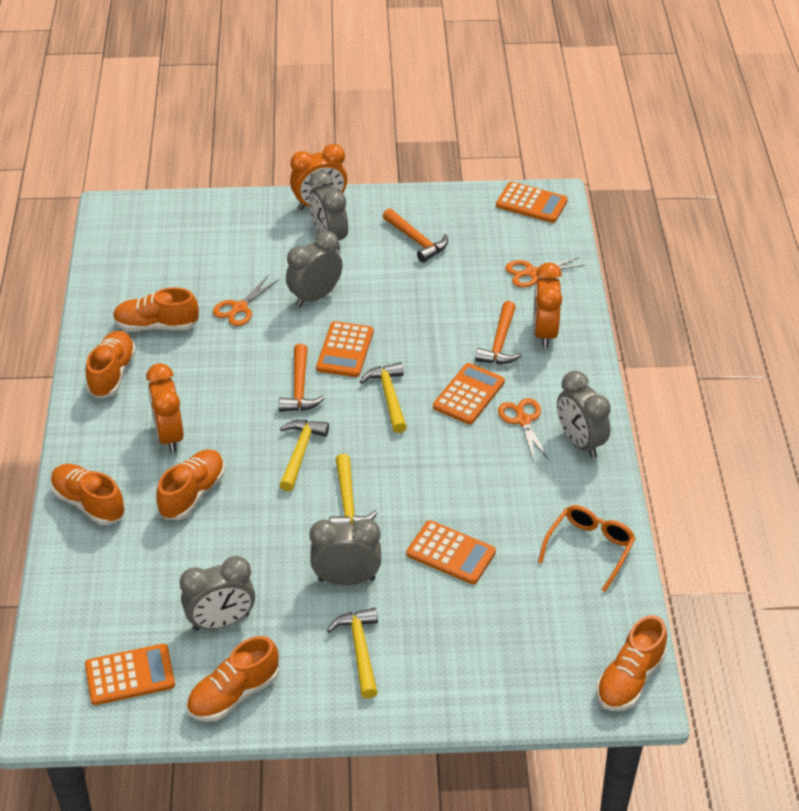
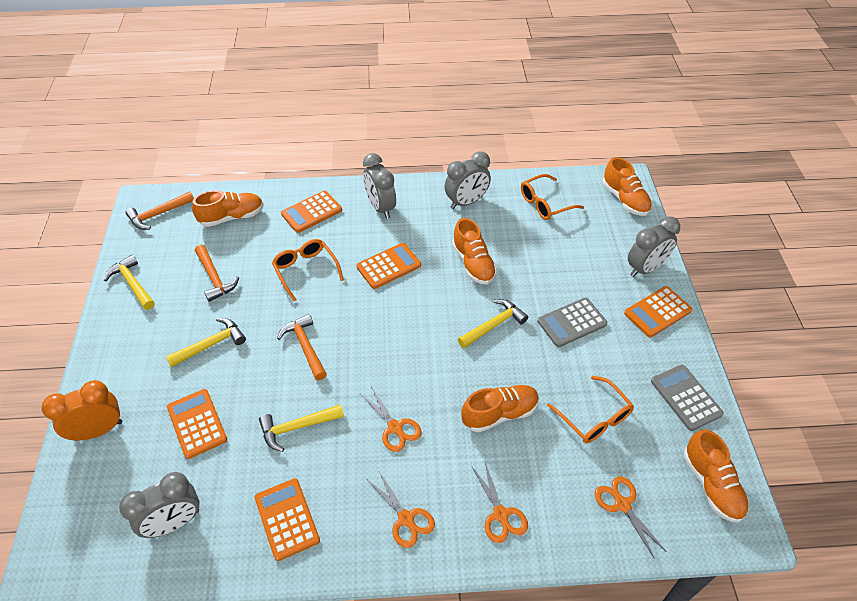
grey calculator: none = 0 -> [538,298,607,347] [651,364,724,431] = 2
grey clock: [180,556,255,631] [286,231,343,307] [309,171,348,251] [310,519,381,585] [557,371,611,458] = 5 -> [119,472,200,538] [363,153,396,219] [444,152,491,209] [628,217,680,277] = 4
orange clock: [146,363,184,453] [290,144,347,210] [533,262,562,348] = 3 -> [42,380,122,441] = 1
orange glasses: [538,505,636,592] = 1 -> [272,239,344,302] [521,174,584,220] [547,376,634,443] = 3
orange scissors: [213,276,279,326] [498,398,549,463] [505,257,585,288] = 3 -> [361,387,422,452] [368,470,435,548] [472,462,528,543] [595,476,667,559] = 4
orange shoe: [50,464,125,525] [86,331,136,399] [113,287,199,331] [156,449,225,520] [186,636,279,722] [596,615,667,711] = 6 -> [192,190,264,227] [452,218,497,284] [461,385,539,432] [603,157,652,216] [684,429,749,523] = 5

